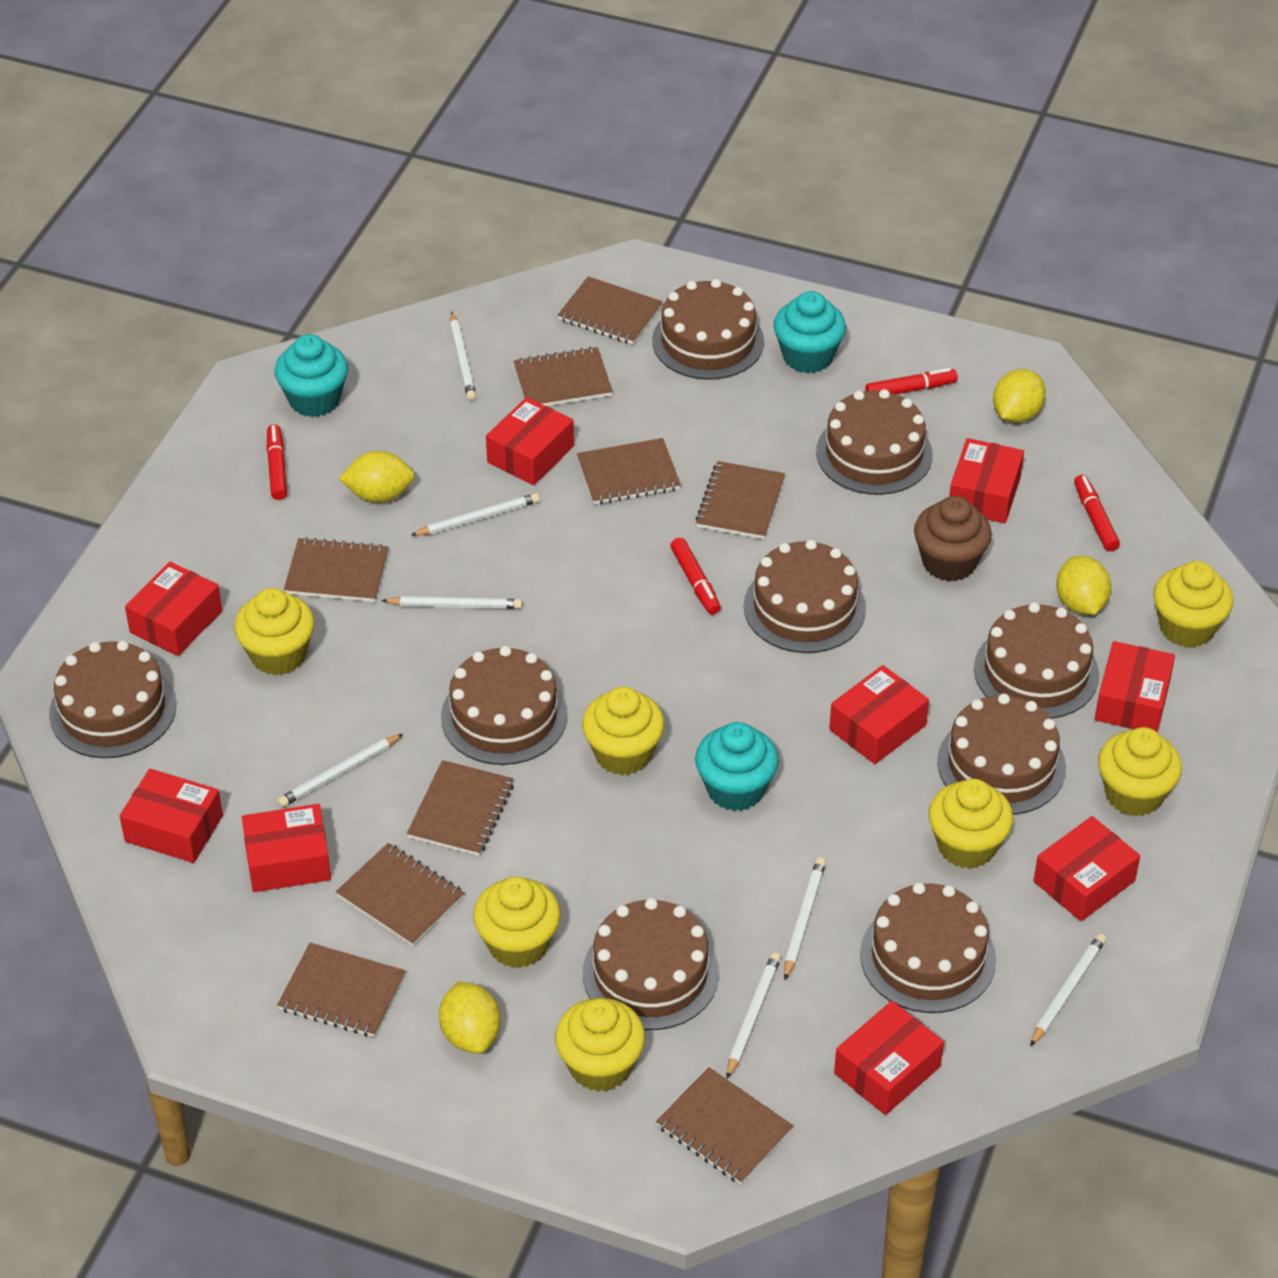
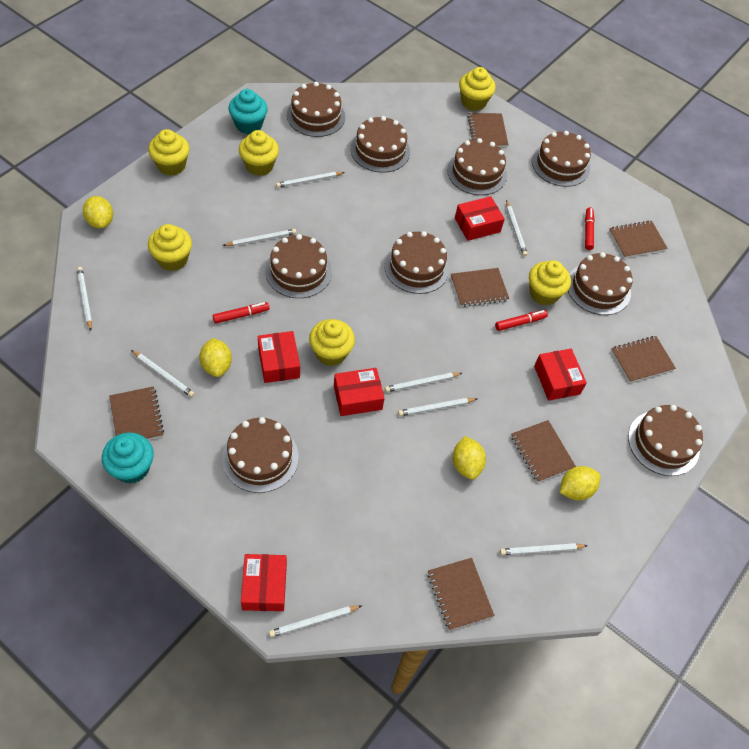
brown cupcake: [914,496,992,582] = 1 -> none = 0
brown notebook: [277,943,406,1037] [284,537,388,602] [336,843,464,946] [407,760,514,856] [514,347,613,406] [558,276,663,345] [577,438,681,505] [656,1067,793,1185] [695,461,785,539] = 9 -> [109,386,164,440] [428,558,494,630] [451,268,509,307] [468,113,509,147] [511,420,576,483] [609,221,668,258] [611,336,676,383] = 7
red box: [120,769,223,863] [125,562,222,656] [242,804,331,892] [486,397,574,485] [829,665,929,764] [834,1001,944,1115] [949,438,1024,523] [1034,816,1140,921] [1095,641,1175,733] = 9 -> [241,554,287,611] [258,331,300,383] [334,368,385,416] [455,196,505,241] [534,349,587,401] = 5
red marker: [267,424,287,500] [670,538,721,615] [865,368,958,394] [1074,475,1120,551] = 4 -> [213,302,270,324] [495,310,548,331] [585,207,595,250] = 3
turquoise cupcake: [275,334,348,417] [695,722,779,811] [774,291,846,373] = 3 -> [102,433,154,484] [228,89,267,134] = 2
white pencil: [278,734,403,807] [381,596,522,609] [410,493,540,536] [450,312,476,400] [727,952,781,1079] [784,858,826,980] [1030,934,1106,1046] = 7 -> [77,267,92,331] [131,350,195,397] [223,229,296,246] [269,605,361,637] [276,172,345,188] [385,372,462,392] [398,398,477,416] [500,543,588,555] [506,200,528,256] = 9
yellow cupcake: [234,588,315,675] [473,877,560,968] [555,998,645,1092] [582,687,664,775] [928,779,1014,869] [1098,727,1182,817] [1153,561,1233,648] = 7 -> [148,129,190,176] [148,224,192,271] [239,130,279,176] [309,319,355,366] [459,67,496,111] [529,260,571,306] = 6

